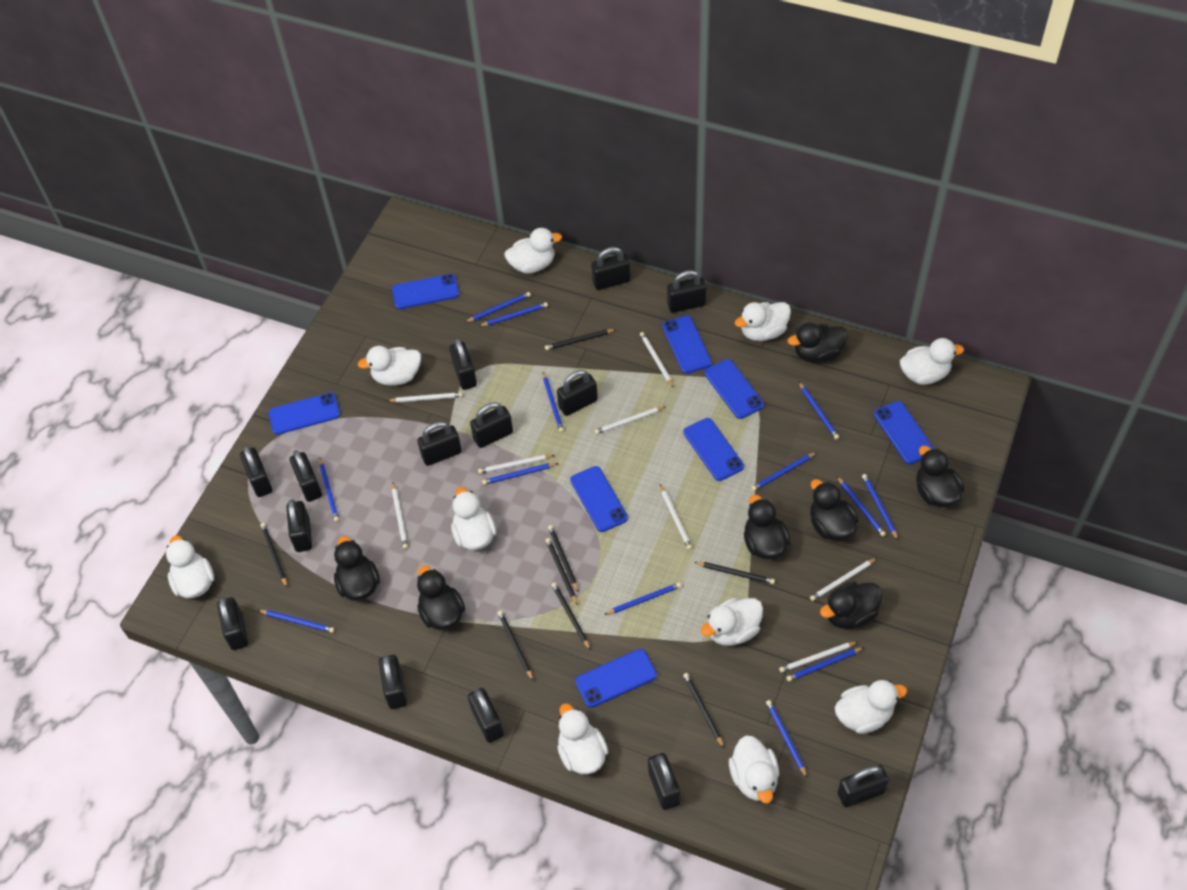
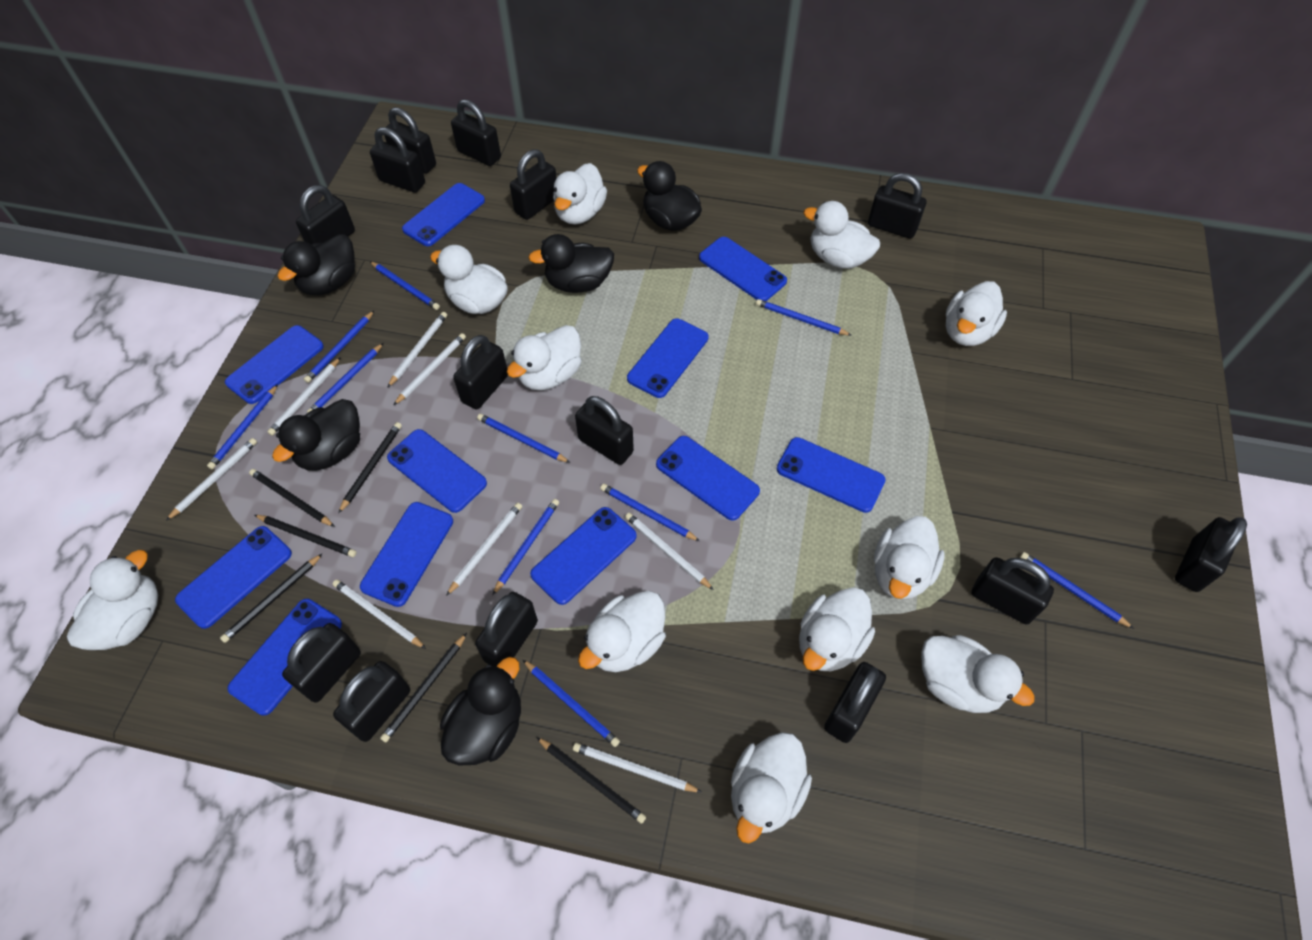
black duck: [334,536,380,601] [417,566,465,630] [744,495,791,559] [788,322,848,363] [810,479,859,541] [820,581,882,629] [916,446,964,507] = 7 -> [272,399,360,471] [277,234,355,295] [440,657,521,765] [529,234,614,293] [637,161,702,231] = 5
black pencil: [260,523,287,587] [498,611,533,680] [545,329,616,350] [545,538,578,606] [548,525,578,592] [551,582,590,650] [683,673,724,748] [694,562,775,584] = 8 -> [220,553,323,643] [249,469,335,527] [255,515,357,557] [338,422,402,513] [380,633,467,742] [536,737,646,824] = 6
blue pencil: [258,610,335,633] [319,458,339,522] [466,292,531,322] [479,302,548,326] [482,463,558,485] [543,372,564,432] [604,583,681,615] [751,452,817,491] [766,700,807,778] [786,647,864,682] [799,382,839,440] [837,476,886,537] [862,474,898,540] = 13 -> [207,384,278,469] [304,311,374,383] [307,343,383,413] [370,261,440,310] [477,414,570,463] [492,499,559,595] [523,660,620,747] [600,484,700,541] [756,299,852,336] [1020,552,1134,629] = 10
blue phone: [268,392,340,435] [392,274,459,309] [570,466,628,532] [575,649,657,708] [662,315,712,374] [683,418,744,481] [704,359,764,419] [874,401,934,464] = 8 -> [175,526,292,629] [225,325,324,404] [227,599,342,716] [360,502,453,607] [387,429,487,513] [402,183,485,246] [530,507,637,605] [627,318,709,398] [656,436,760,520] [699,237,787,301] [776,437,886,513] = 11
white duck: [166,535,214,598] [358,346,421,386] [451,487,496,550] [504,228,562,274] [557,703,608,774] [701,598,763,646] [729,735,779,804] [735,302,791,341] [835,680,907,734] [900,338,964,385] = 10 -> [67,550,158,650] [430,245,508,314] [507,325,582,390] [553,163,607,224] [578,591,666,672] [731,732,812,843] [799,587,875,671] [803,201,880,269] [874,516,945,600] [921,635,1035,713] [946,281,1007,346] = 11

